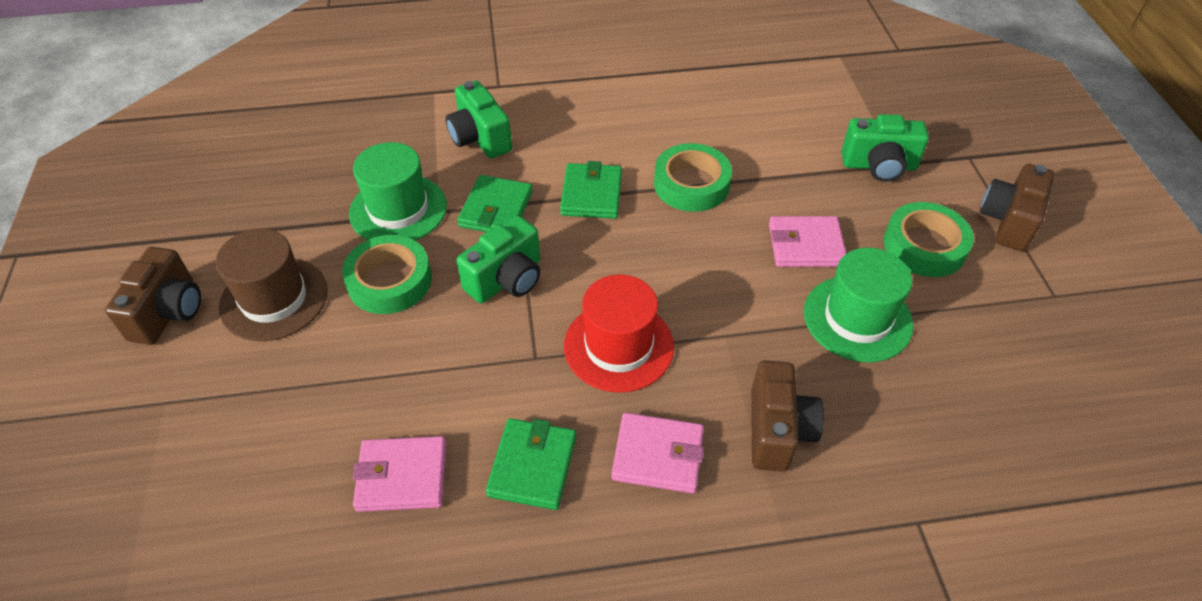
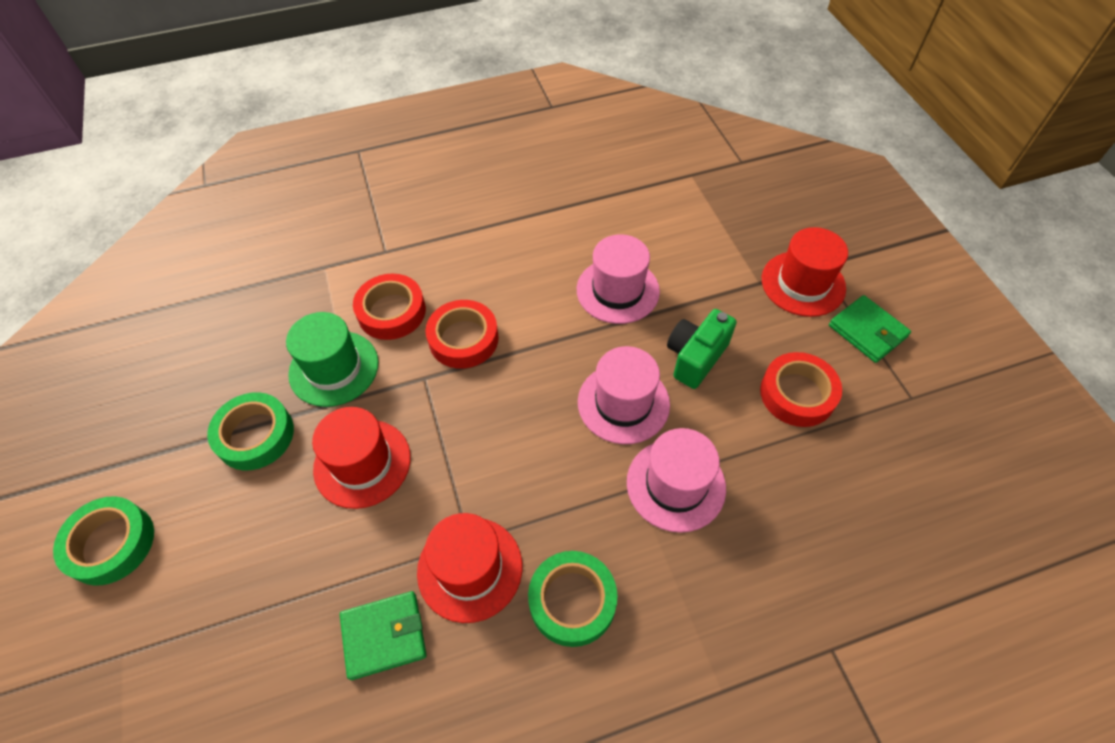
brown camera: [105,247,201,345] [751,360,824,472] [980,164,1055,251] = 3 -> none = 0
brown hat: [215,229,328,341] = 1 -> none = 0
green camera: [446,81,512,158] [456,216,540,303] [841,114,929,182] = 3 -> [667,309,737,389] = 1
green hat: [349,142,447,240] [804,248,913,362] = 2 -> [286,312,379,407] = 1
green wallet: [457,175,533,232] [486,418,576,510] [560,161,622,219] = 3 -> [340,591,427,680] [829,295,911,363] = 2
pink hat: none = 0 -> [577,234,660,324] [578,346,670,444] [627,428,726,533] = 3
pink wallet: [353,436,447,512] [611,413,704,493] [769,216,847,267] = 3 -> none = 0
red hat: [564,275,674,392] = 1 -> [312,407,411,509] [417,513,522,623] [762,227,848,317] = 3
red tape: none = 0 -> [353,274,426,340] [425,300,499,369] [760,352,842,427] = 3

